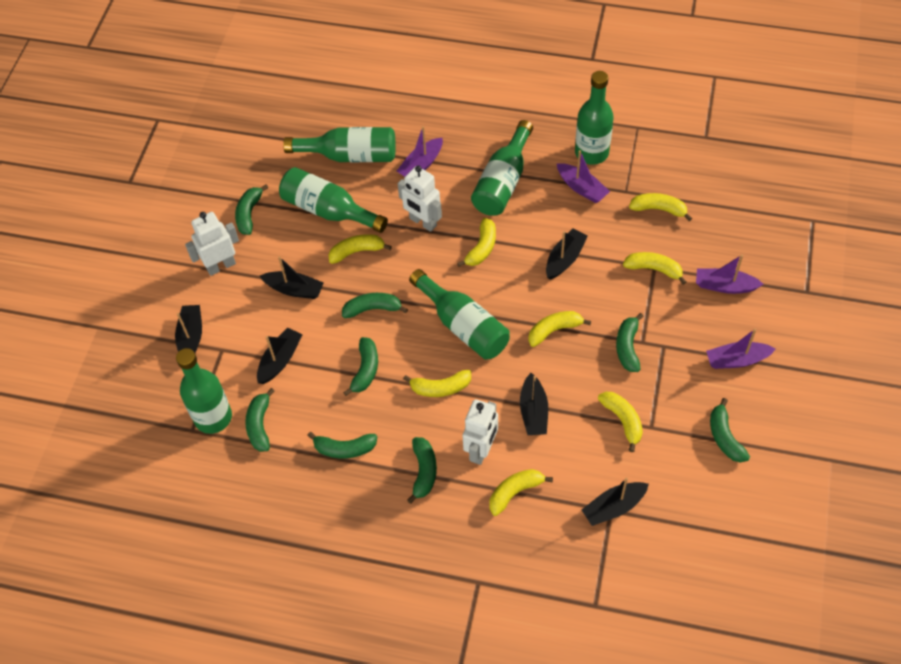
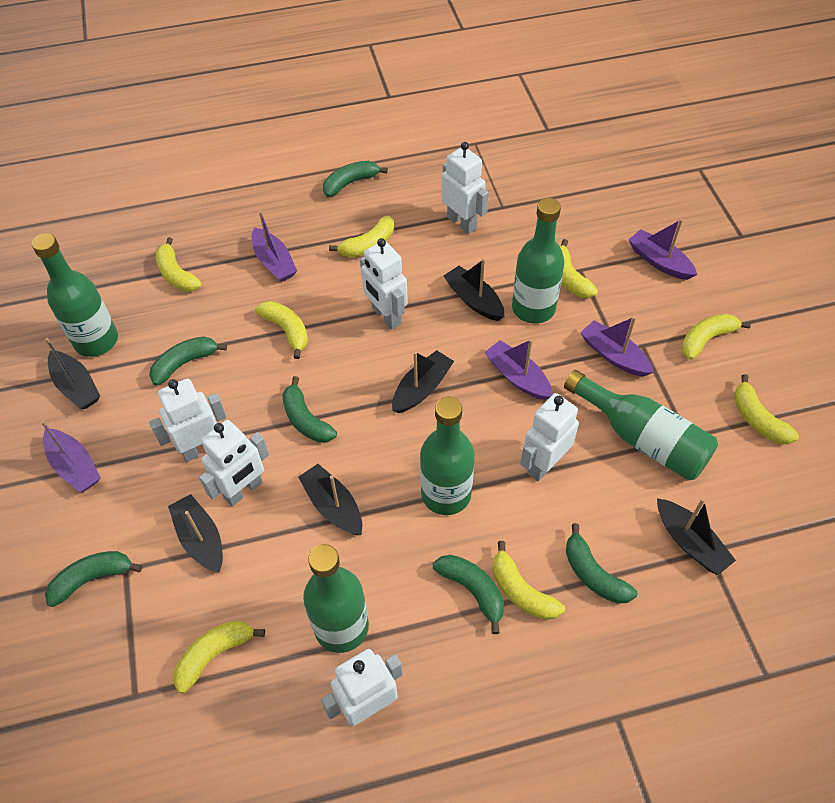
green banana: [235,185,268,235] [245,388,275,451] [307,432,377,459] [342,293,408,318] [343,337,378,396] [407,437,437,504] [616,313,644,372] [710,398,750,463] = 8 -> [45,551,142,607] [149,336,227,386] [282,376,337,443] [323,161,388,197] [433,555,504,634] [566,523,637,604] = 6
green bottle: [176,348,232,434] [279,167,388,233] [283,127,396,162] [409,269,510,360] [471,120,533,216] [575,71,614,165] = 6 -> [32,233,118,357] [303,544,369,653] [420,397,475,515] [512,198,565,324] [564,370,718,481] = 5
purple boat: [397,126,443,177] [557,150,610,203] [696,255,764,294] [706,329,776,369] = 4 -> [41,421,101,492] [252,210,297,282] [485,339,553,400] [580,316,654,377] [628,219,697,280] = 5
white robot: [185,212,239,276] [398,165,442,232] [463,399,498,465] = 3 -> [149,378,227,462] [199,420,269,507] [321,649,403,726] [360,238,408,329] [441,142,489,234] [520,393,579,481] = 6

